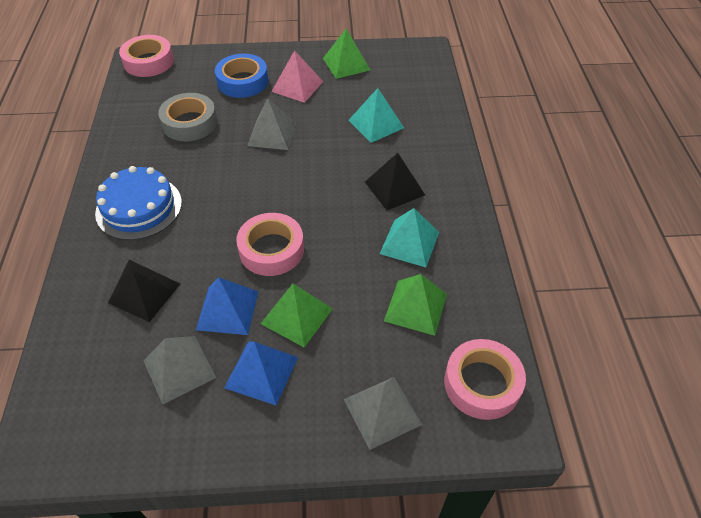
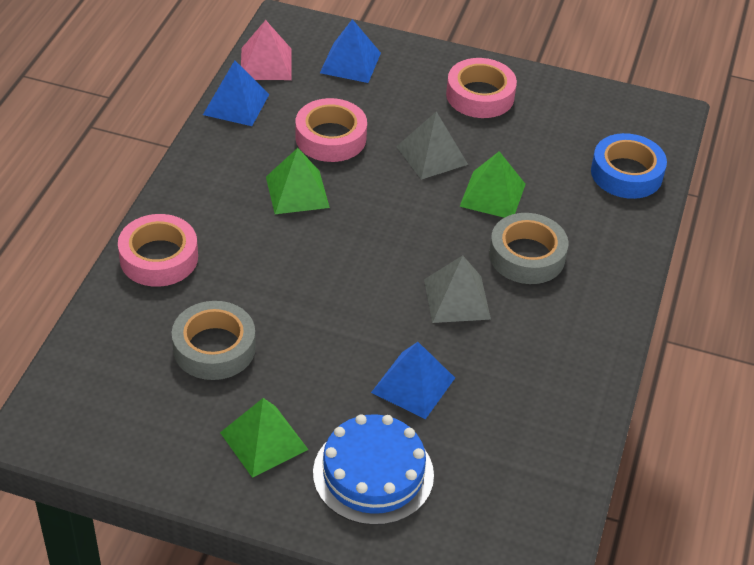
black pyramid: [108,260,180,322] [365,153,425,210] = 2 -> none = 0
blue pyramid: [196,277,259,335] [224,341,298,405] = 2 -> [203,60,269,126] [320,19,381,83] [371,342,455,419] = 3
grey pyramid: [143,336,216,404] [247,98,296,150] [344,377,422,450] = 3 -> [396,111,468,180] [424,255,491,323] = 2
grey tape: [158,93,217,141] = 1 -> [172,301,256,380] [489,213,568,284] = 2
turquoise pyramid: [348,88,404,143] [380,208,439,267] = 2 -> none = 0

